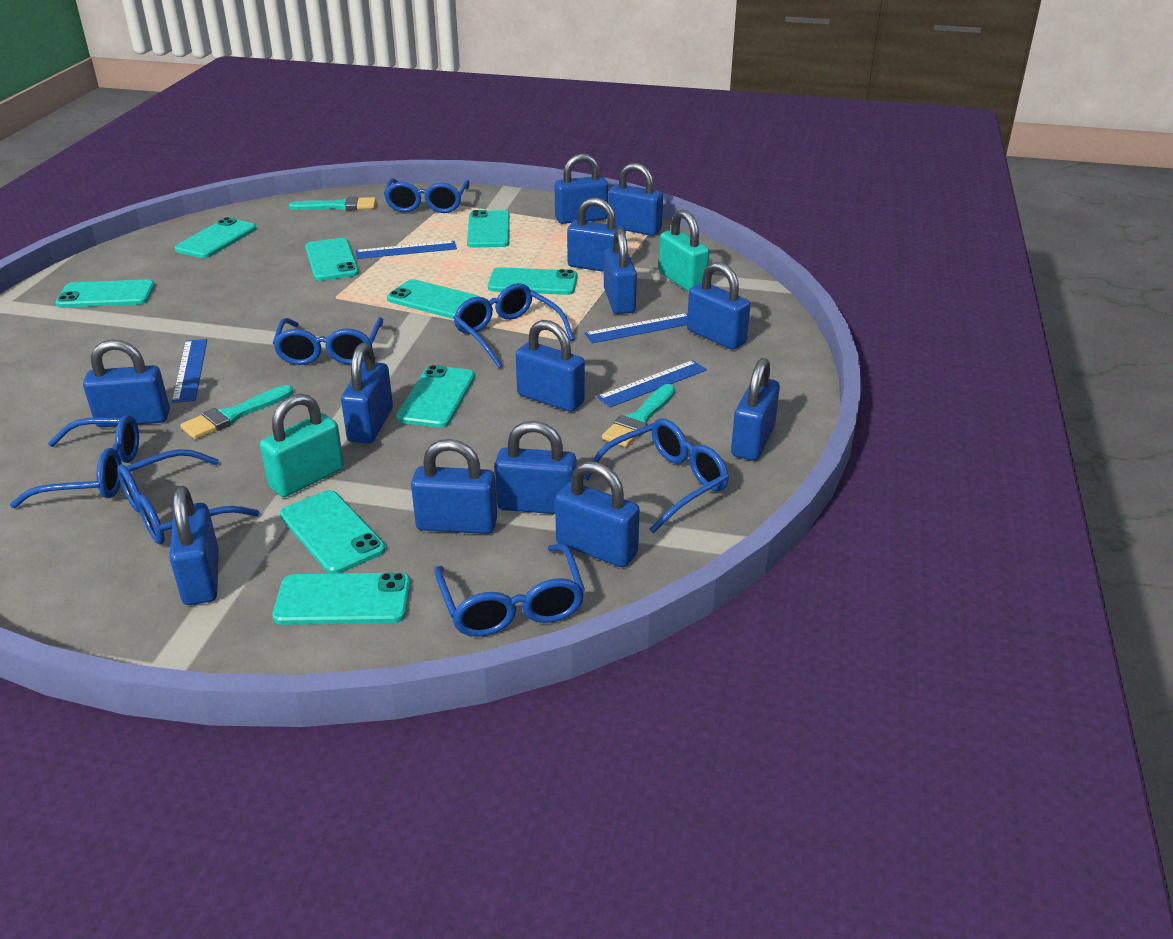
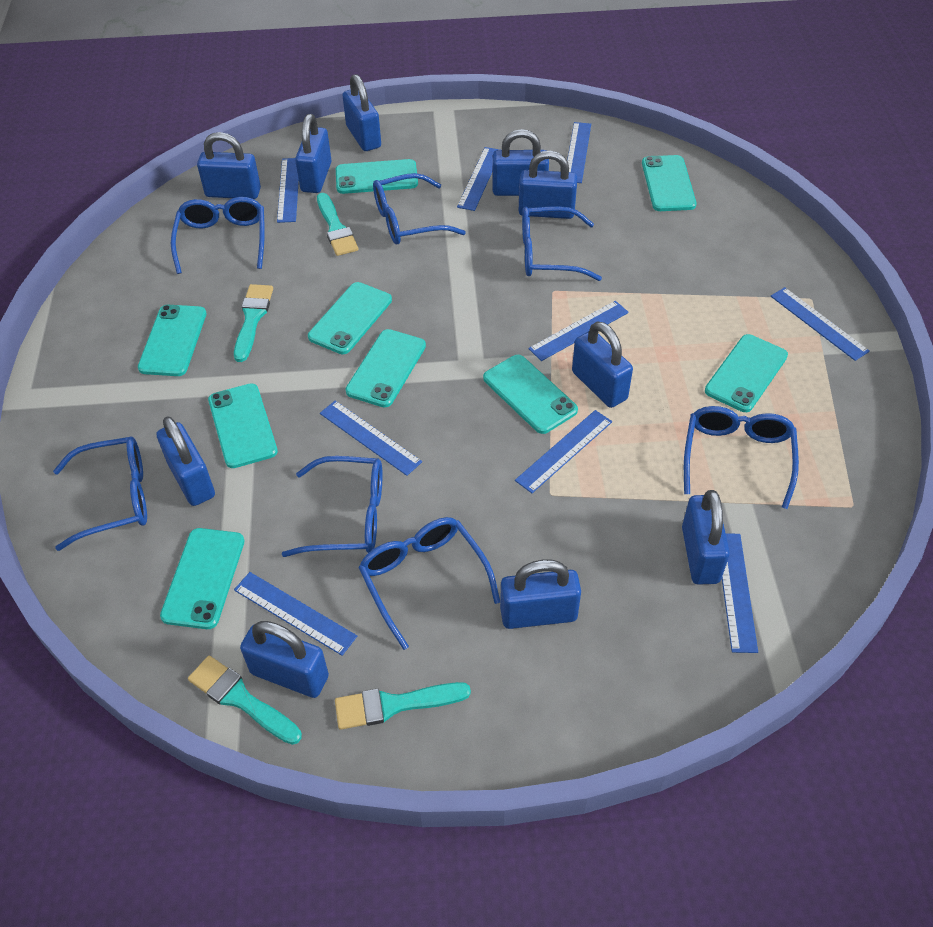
blue padlock: [83,339,170,427] [169,486,219,605] [341,343,393,444] [411,439,497,534] [495,421,577,514] [516,320,585,412] [554,154,608,224] [555,461,640,567] [567,198,626,272] [604,228,637,314] [609,163,663,236] [687,262,750,350] [731,358,780,461] = 13 -> [157,416,215,506] [197,132,261,199] [240,621,329,698] [295,114,332,193] [342,74,381,151] [493,129,549,196] [500,560,581,629] [519,151,577,219] [572,321,633,408] [682,490,730,585] = 10
blue ruler: [172,339,207,403] [355,241,457,259] [584,313,688,343] [597,360,707,408] = 4 -> [234,572,357,656] [277,158,299,223] [320,401,422,476] [457,147,500,211] [515,410,612,493] [528,301,629,361] [567,122,591,183] [722,533,758,653] [771,287,870,361] = 9
turquoise brush: [180,385,294,439] [289,196,376,210] [602,384,675,447] = 3 -> [188,655,302,745] [234,284,273,362] [317,193,358,256] [335,682,471,730] = 4
turquoise padlock: [260,393,344,497] [659,209,709,292] = 2 -> none = 0

